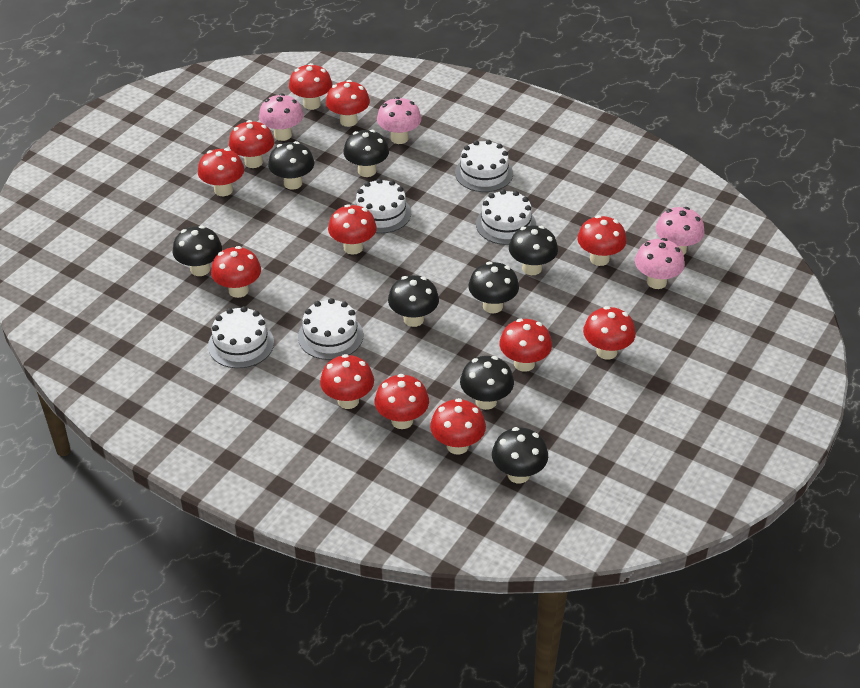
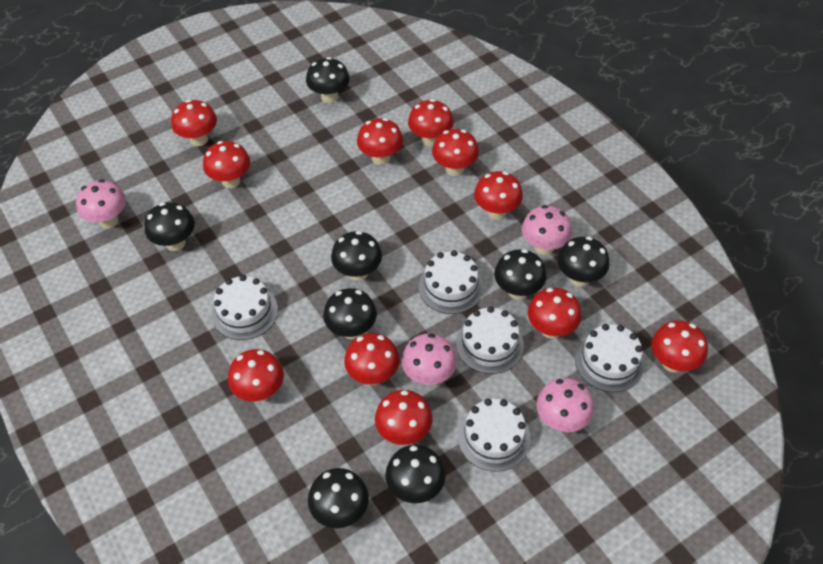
red mushroom: [198,148,244,196] [211,246,261,298] [229,120,274,168] [289,63,332,110] [320,354,374,409] [326,80,370,127] [328,204,377,255] [375,374,429,429] [430,398,486,455] [499,319,552,372] [577,215,626,266] [583,306,636,360] = 12 -> [171,100,217,146] [203,141,250,188] [228,349,284,402] [344,333,400,385] [357,118,403,165] [375,390,433,445] [408,99,454,146] [432,129,479,176] [474,171,523,220] [528,288,582,339] [652,320,708,373] = 11

